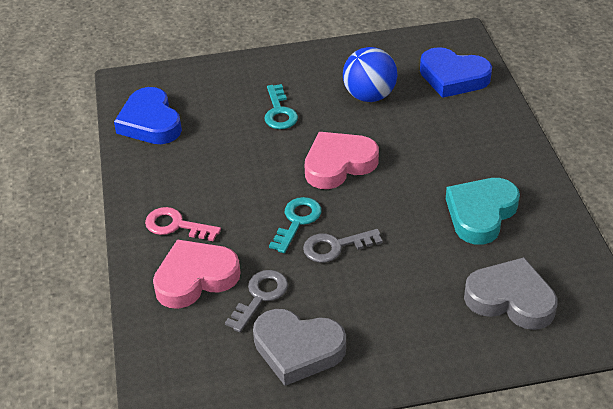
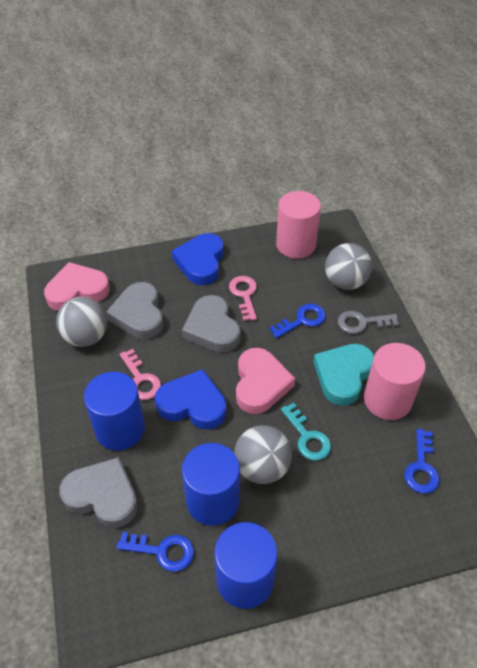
blue ball: [343,47,397,102] = 1 -> none = 0
blue cylinder: none = 0 -> [84,372,145,451] [182,443,240,526] [215,522,278,609] = 3
blue key: none = 0 -> [116,532,194,572] [270,304,326,338] [404,429,440,494] = 3
grey ball: none = 0 -> [56,297,107,347] [234,425,292,484] [325,243,372,290] = 3
grey heart: [253,309,346,386] [464,257,558,330] = 2 -> [59,457,138,528] [106,282,163,339] [182,295,240,353] = 3
grey key: [225,270,288,332] [303,229,383,263] = 2 -> [338,311,399,334] = 1
pink cylinder: none = 0 -> [276,191,321,259] [364,343,426,420] = 2
pink key: [145,207,221,242] = 1 -> [120,349,161,400] [229,276,257,321] = 2
turquoise key: [264,84,298,129] [269,197,321,253] = 2 -> [281,403,331,461] = 1

